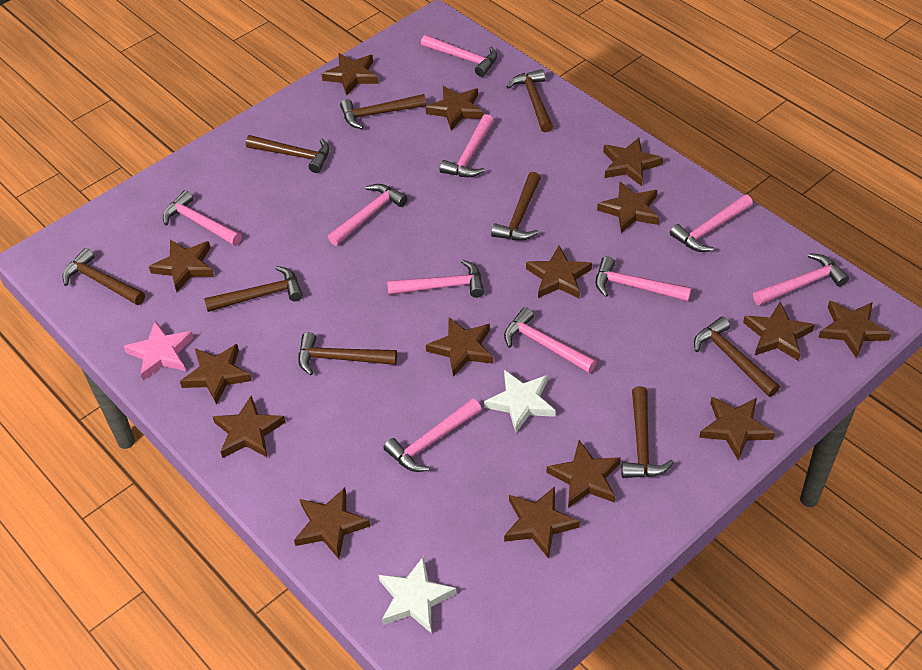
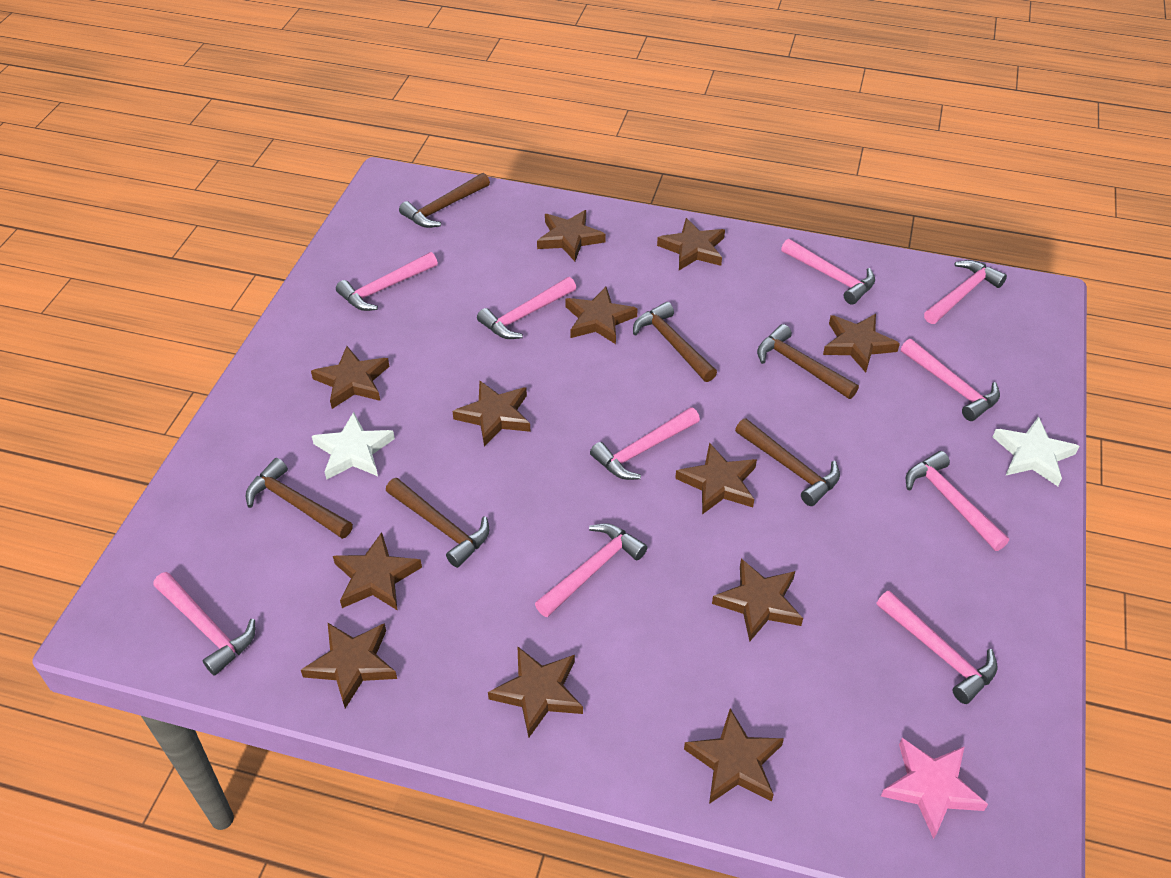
brown hammer: [62,248,145,305] [204,266,303,312] [246,135,330,173] [298,332,397,375] [340,94,426,129] [491,172,541,241] [507,69,553,132] [621,386,674,478] [694,317,780,397] = 9 -> [246,458,353,539] [386,478,489,568] [399,173,490,228] [633,302,717,382] [735,418,840,506] [757,324,859,399] = 6
brown star: [149,240,214,292] [180,344,252,405] [212,396,286,458] [294,488,370,559] [322,53,378,95] [425,86,484,131] [426,317,493,377] [504,486,580,559] [526,246,592,299] [547,440,621,508] [597,182,659,233] [603,137,663,186] [699,397,775,461] [743,301,815,361] [818,301,891,359] = 15 -> [301,623,397,708] [311,346,390,409] [333,532,422,611] [452,381,531,447] [488,646,583,737] [537,210,606,261] [565,287,638,344] [657,218,725,270] [675,443,757,514] [684,708,784,804] [712,558,803,642] [823,314,900,372] = 12

